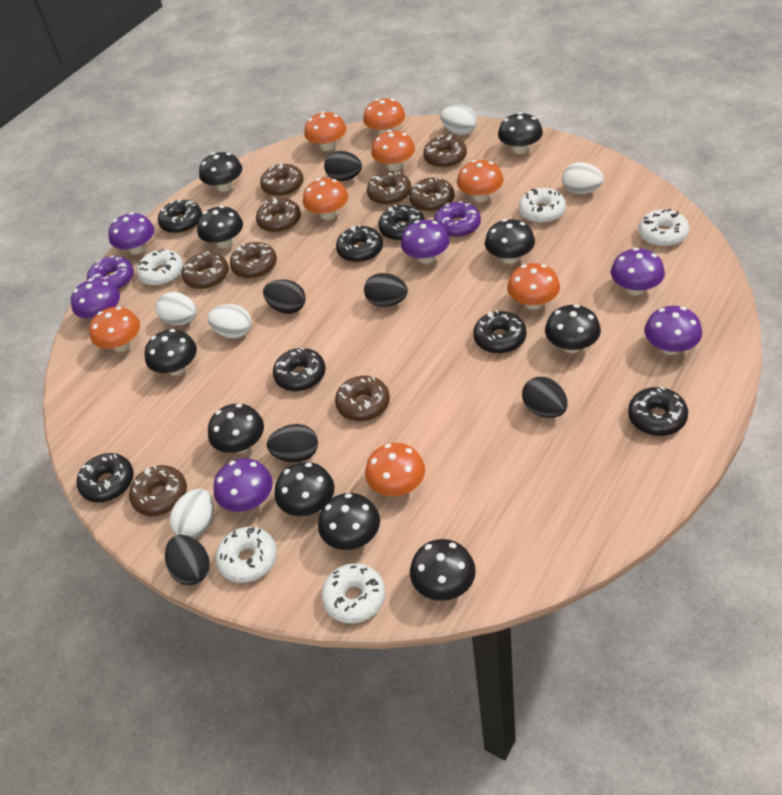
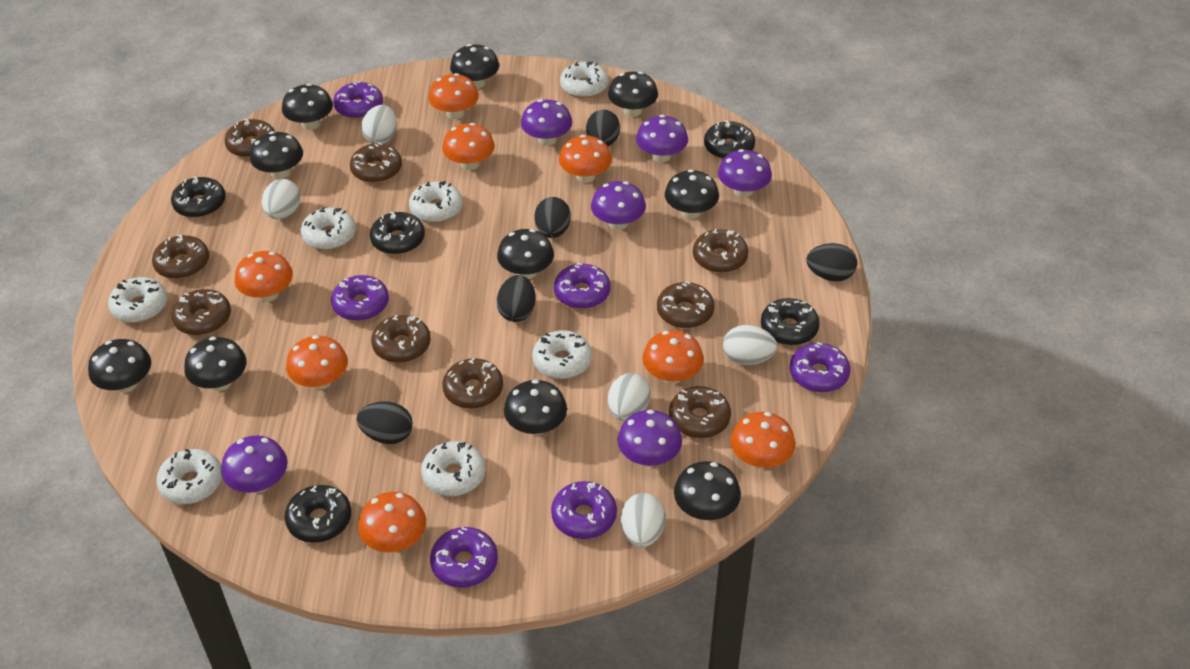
black donut: [77,453,134,502] [158,199,202,234] [273,348,326,391] [336,225,383,263] [378,205,425,241] [473,310,526,354] [628,387,688,436] = 7 -> [171,176,226,218] [285,485,351,543] [370,212,425,255] [704,120,755,159] [761,298,820,345] = 5
black egg: [165,535,210,585] [263,280,306,314] [267,424,318,462] [324,151,362,181] [364,273,408,307] [522,377,568,418] = 6 -> [357,402,413,444] [496,275,536,322] [534,197,571,238] [586,110,620,146] [806,243,857,281] = 5
purple donut: [87,256,134,290] [434,202,481,238] = 2 -> [331,275,389,321] [333,81,383,119] [430,527,498,588] [551,481,617,539] [554,263,611,309] [790,342,851,392] = 6
white donut: [137,249,183,286] [215,527,277,583] [321,563,385,623] [519,188,566,224] [638,209,689,247] = 5 -> [108,277,167,323] [156,449,222,504] [301,207,356,250] [409,181,462,223] [421,441,485,496] [532,330,592,379] [560,61,609,98] = 7

